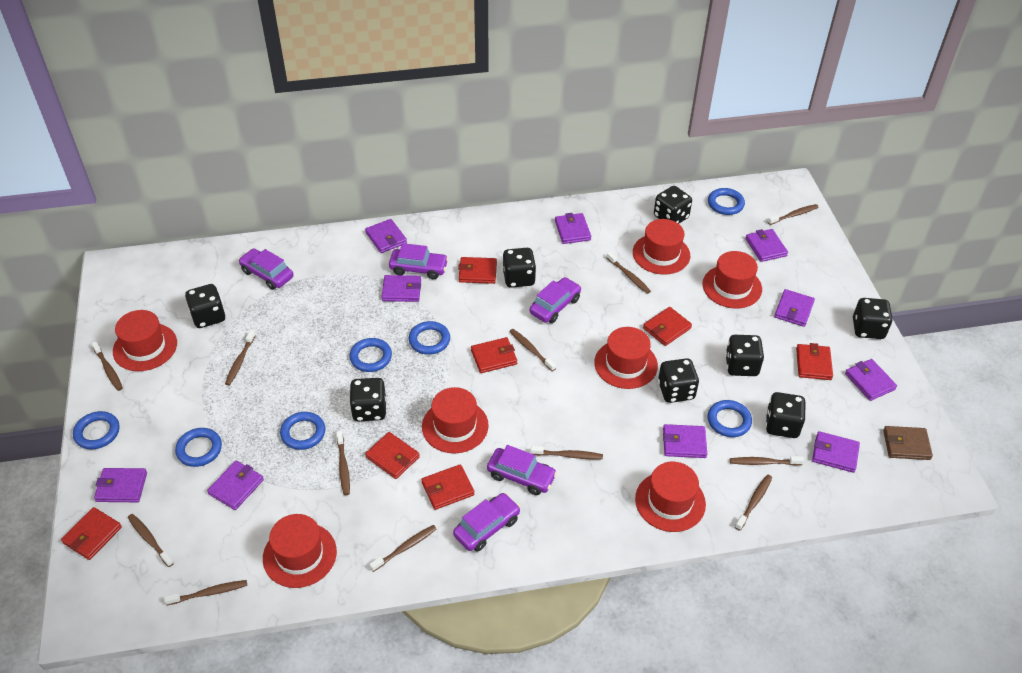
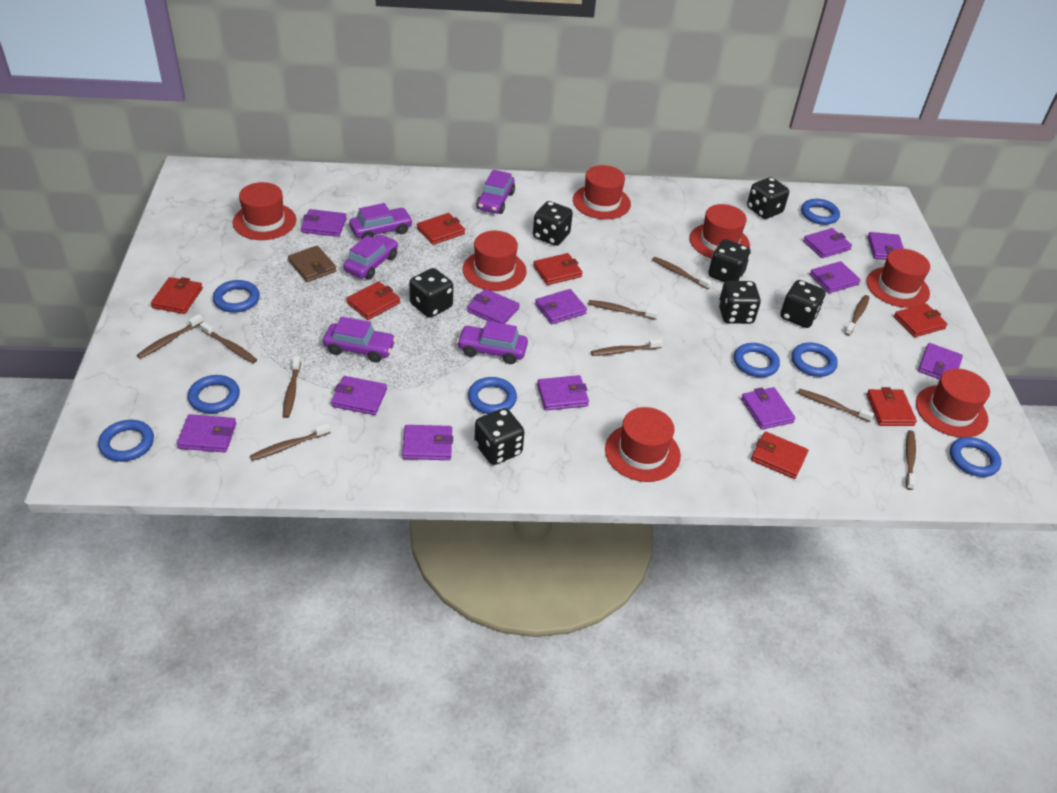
black dice: [185,284,226,328] [349,378,386,421] [503,248,536,288] [654,186,692,224] [658,358,699,403] [725,335,764,376] [766,392,806,438] [853,298,893,339] = 8 -> [409,268,453,318] [474,408,525,465] [533,201,573,246] [708,239,750,282] [718,281,761,324] [747,177,789,219] [780,280,826,328] = 7
blue ring: [73,411,120,449] [175,428,222,467] [280,412,325,450] [349,338,392,372] [409,321,450,355] [708,188,745,215] [708,400,752,437] = 7 -> [98,420,154,462] [188,375,240,413] [213,280,260,313] [468,377,517,414] [734,343,780,377] [792,342,838,377] [801,199,840,225] [950,437,1001,477] = 8
brown toothbrush: [91,341,123,391] [128,514,174,567] [164,580,247,605] [225,330,256,385] [336,431,350,495] [369,525,436,572] [509,329,556,371] [531,446,603,459] [607,252,651,294] [730,456,804,465] [735,475,772,531] [768,204,819,225] = 12 -> [137,314,203,359] [200,322,257,363] [250,423,331,461] [283,356,301,418] [588,300,658,320] [591,339,663,356] [652,257,712,289] [798,389,874,422] [845,295,870,336] [906,430,916,490] = 10
purple wallet: [94,468,147,502] [207,461,264,510] [365,219,407,253] [382,275,421,302] [555,213,591,244] [663,424,707,458] [745,229,788,262] [774,289,815,327] [812,431,860,473] [845,359,897,401] = 10 -> [177,414,236,452] [301,209,347,237] [331,376,387,415] [402,425,453,460] [467,289,520,324] [535,289,587,324] [537,375,589,411] [741,387,795,430] [803,228,852,258] [810,261,861,293] [867,232,904,260] [918,343,963,380] = 12

